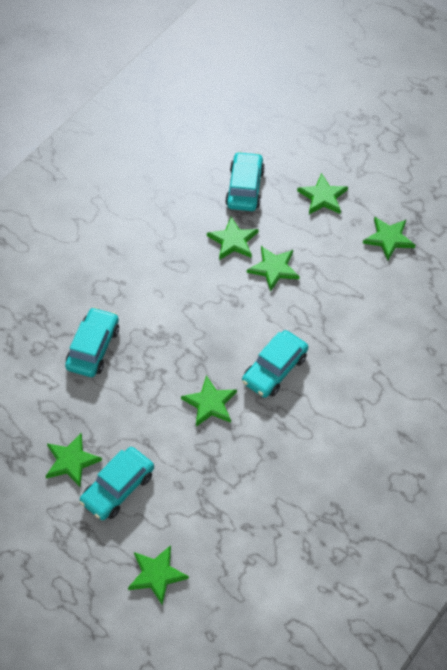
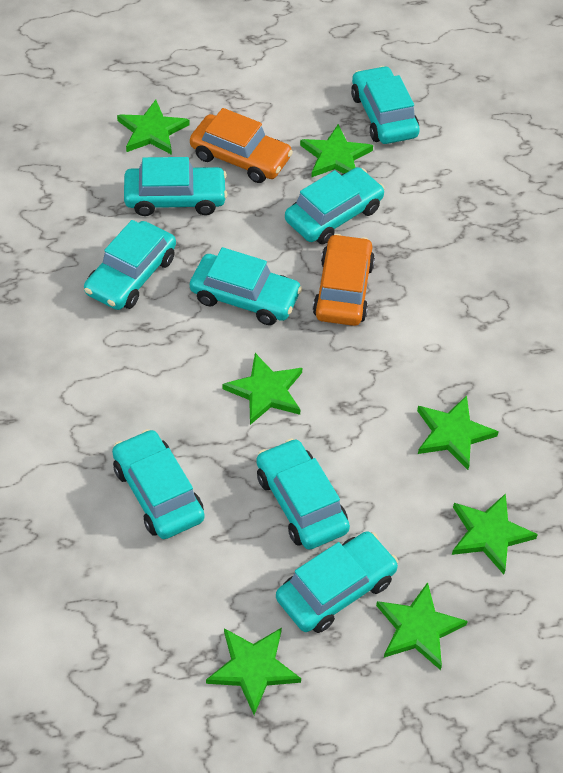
orange car: none = 0 -> [190,108,293,183] [313,234,375,326] = 2
turquoise car: [65,307,119,377] [80,447,154,520] [225,152,265,211] [242,330,308,398] = 4 -> [84,220,176,310] [112,429,204,539] [124,157,227,216] [190,247,302,325] [256,438,350,550] [276,531,398,633] [285,167,385,244] [351,66,420,144] = 8

